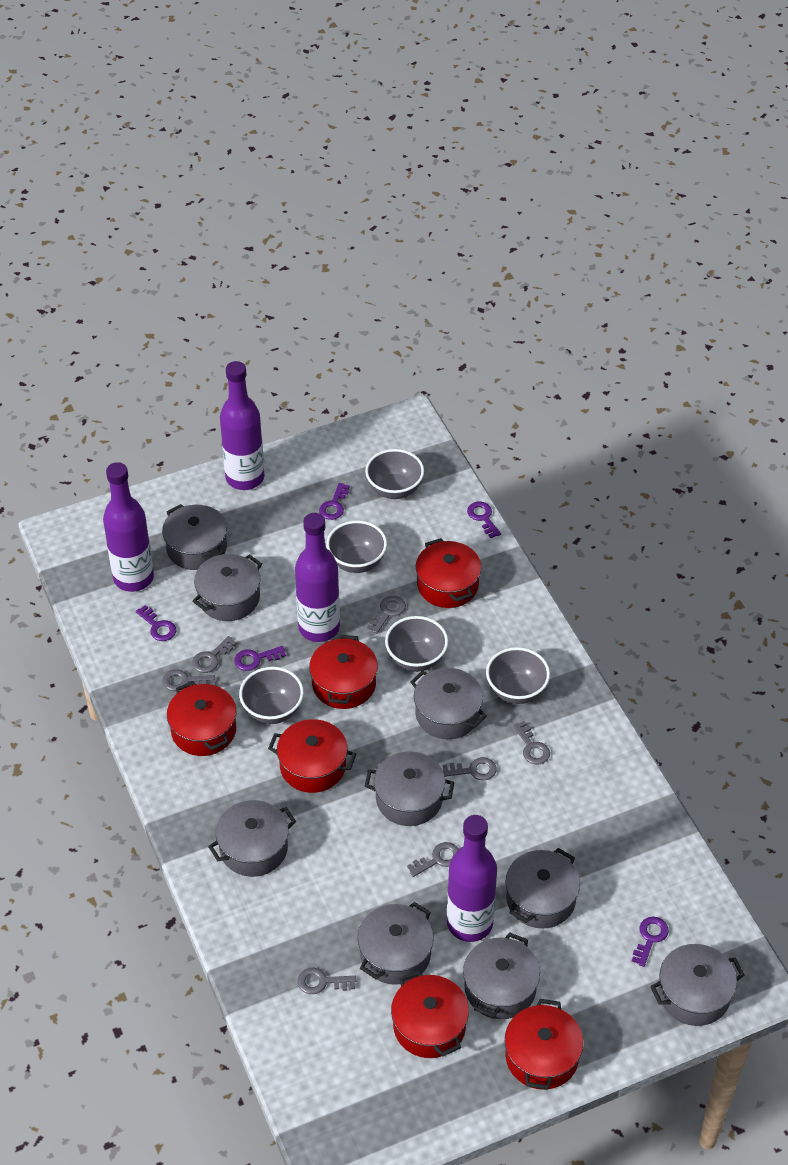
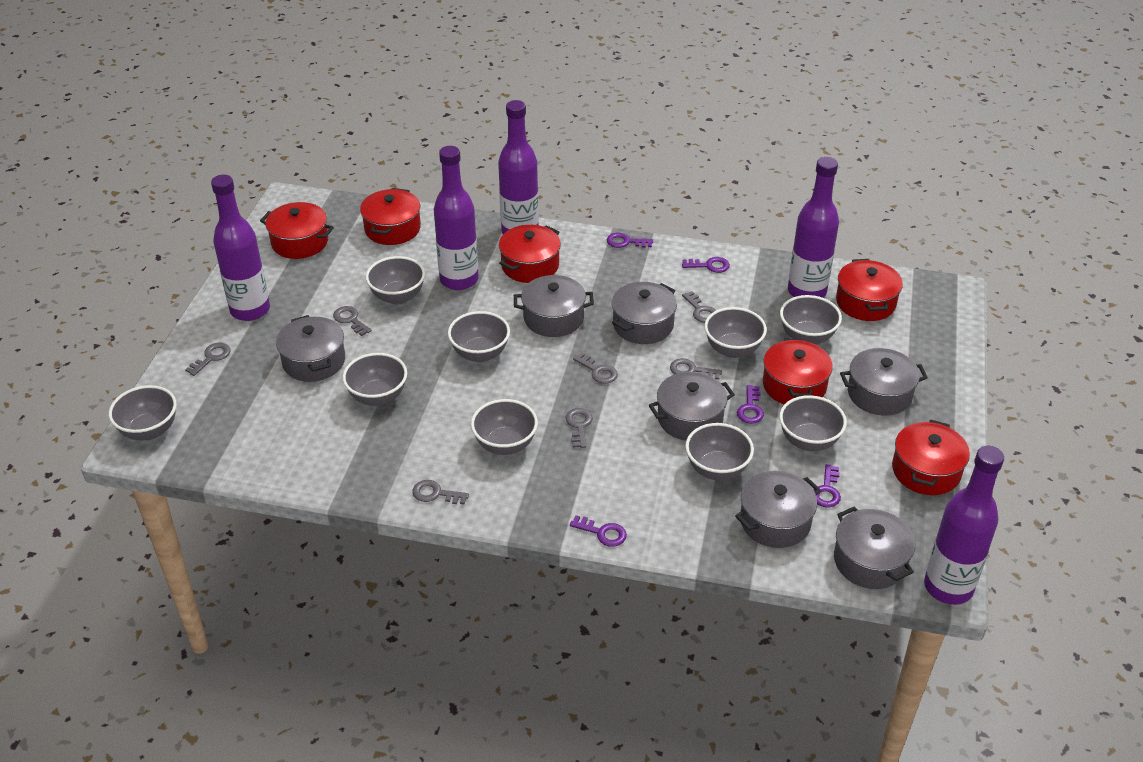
grey bowl: [239,667,304,724] [326,521,387,573] [365,449,424,499] [385,616,448,672] [486,647,550,704] = 5 -> [109,385,177,441] [342,353,407,406] [366,256,425,305] [448,311,510,362] [471,399,538,455] [685,423,754,480] [704,307,767,358] [779,395,847,451] [780,295,842,344] = 9
grey pot: [162,504,227,570] [192,554,262,621] [208,800,296,877] [358,902,434,985] [365,751,454,826] [410,668,487,739] [463,932,540,1019] [506,848,580,929] [650,944,745,1026] = 9 -> [276,315,345,382] [514,275,594,337] [612,282,677,344] [649,372,735,441] [735,471,820,548] [834,507,915,589] [840,348,928,416] = 7
purple bottle: [103,462,154,592] [220,361,264,490] [295,513,340,642] [447,815,497,942] = 4 -> [211,175,270,321] [434,146,479,290] [498,100,539,234] [788,157,839,298] [924,446,1004,605] = 5

